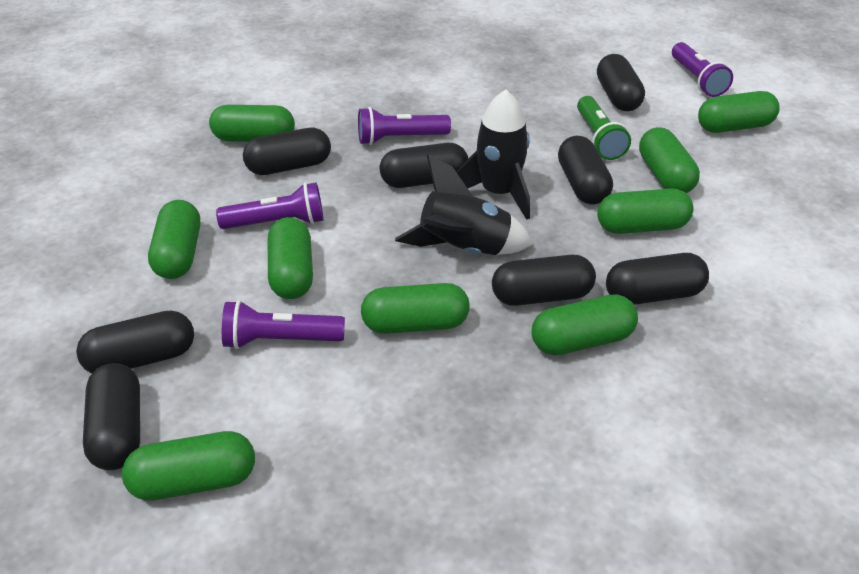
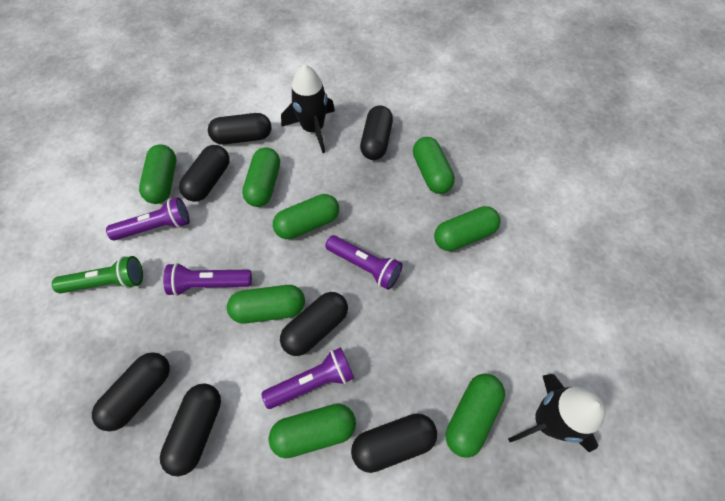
black capsule: [76,311,194,373] [83,363,140,470] [243,128,331,175] [380,143,468,188] [492,254,596,306] [558,136,613,205] [597,54,645,111] [606,253,709,305] = 8 -> [92,352,170,431] [160,383,221,476] [179,145,230,202] [208,113,271,145] [280,292,348,356] [351,413,437,473] [360,106,393,160] = 7
green capsule: [122,431,255,501] [148,200,200,279] [209,105,295,142] [268,217,313,299] [361,283,470,334] [532,294,638,355] [597,188,693,234] [639,127,700,193] [698,91,780,133] = 9 -> [139,144,176,204] [227,285,305,324] [242,147,280,207] [269,404,356,458] [273,194,339,239] [413,137,455,194] [434,206,501,251] [446,374,505,458] = 8

